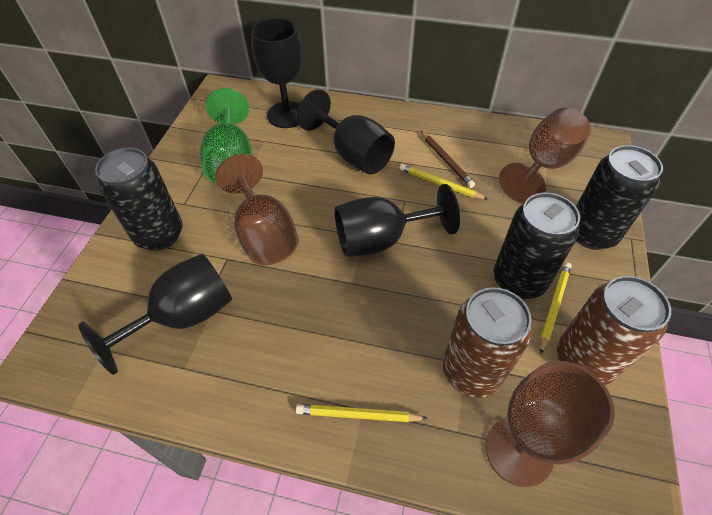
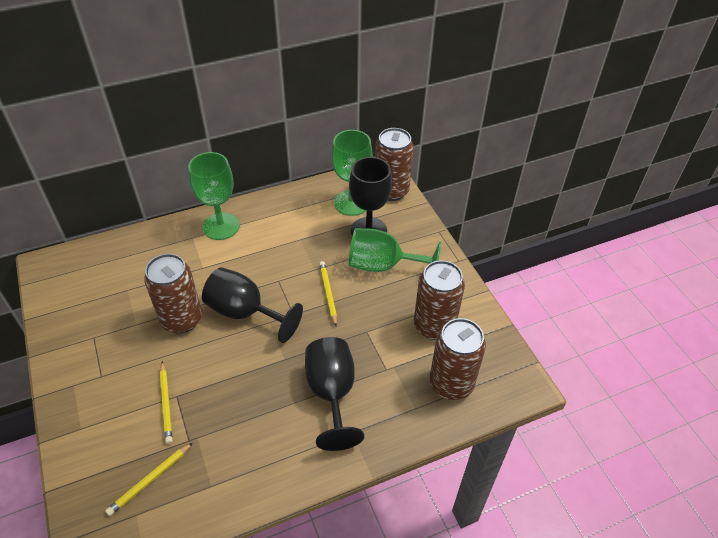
black can: [95,147,183,251] [494,193,580,299] [576,145,663,250] = 3 -> none = 0
black goblet: [78,253,232,375] [251,18,302,128] [297,89,395,175] [335,184,460,257] = 4 -> [202,267,303,343] [305,337,364,451] [349,157,392,236] = 3
brown can: [443,287,532,398] [557,276,671,385] = 2 -> [144,254,202,334] [375,128,414,201] [414,260,465,340] [430,318,486,400] = 4
brown goblet: [215,154,299,265] [486,361,615,487] [499,108,591,204] = 3 -> none = 0
brown pencil: [421,131,475,188] = 1 -> none = 0
green goblet: [200,88,252,184] = 1 -> [188,152,240,240] [331,130,373,216] [349,228,441,272] = 3

